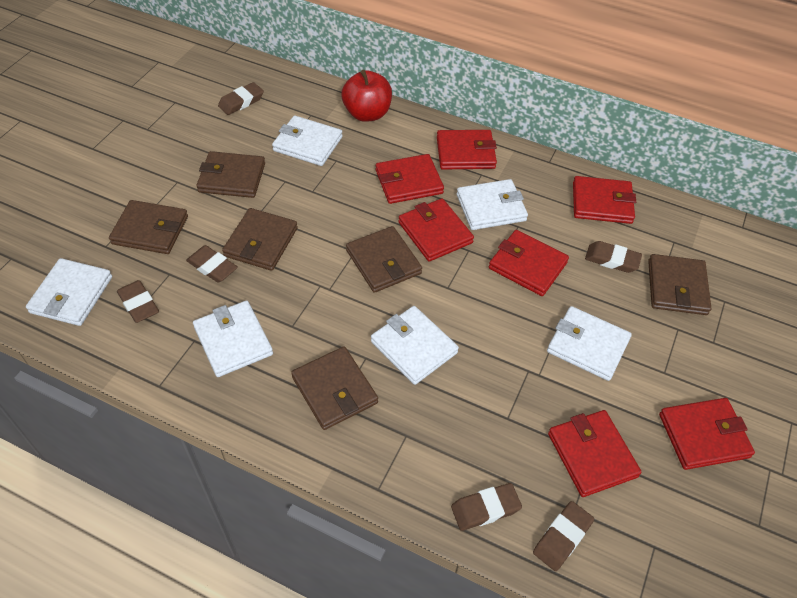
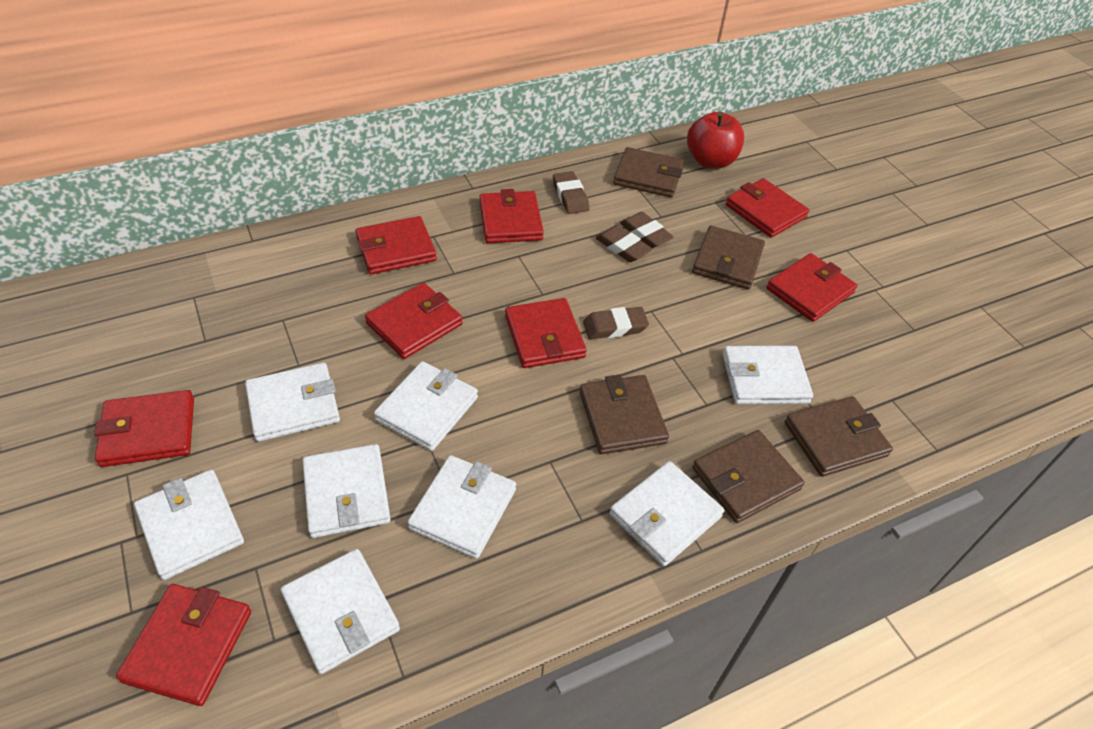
brown eraser: [117,280,159,323] [186,245,238,283] [218,82,264,115] [451,483,522,531] [533,501,594,571] [585,241,642,273] = 6 -> [553,171,589,214] [583,307,649,339] [596,225,652,262] [620,212,673,248] = 4
brown wallet: [109,200,188,254] [196,151,265,198] [222,208,298,271] [291,347,378,430] [346,226,422,293] [648,254,711,315] = 6 -> [580,374,669,454] [613,147,684,197] [692,226,765,290] [692,430,805,523] [785,396,893,477] = 5
red wallet: [376,154,444,204] [398,198,474,262] [437,130,497,170] [489,230,569,296] [548,410,641,497] [573,176,636,224] [659,398,755,470] = 7 -> [94,390,194,467] [116,584,251,706] [355,216,437,274] [365,282,463,359] [480,189,544,243] [505,298,587,368] [726,178,809,238] [766,253,858,322] = 8
white wallet: [26,258,112,326] [193,301,273,377] [272,116,343,166] [371,306,459,385] [457,179,528,230] [547,306,632,381] = 6 -> [134,470,244,580] [245,363,340,442] [281,549,400,674] [302,444,391,538] [374,361,478,451] [407,455,516,559] [610,461,724,566] [723,346,813,404] = 8

